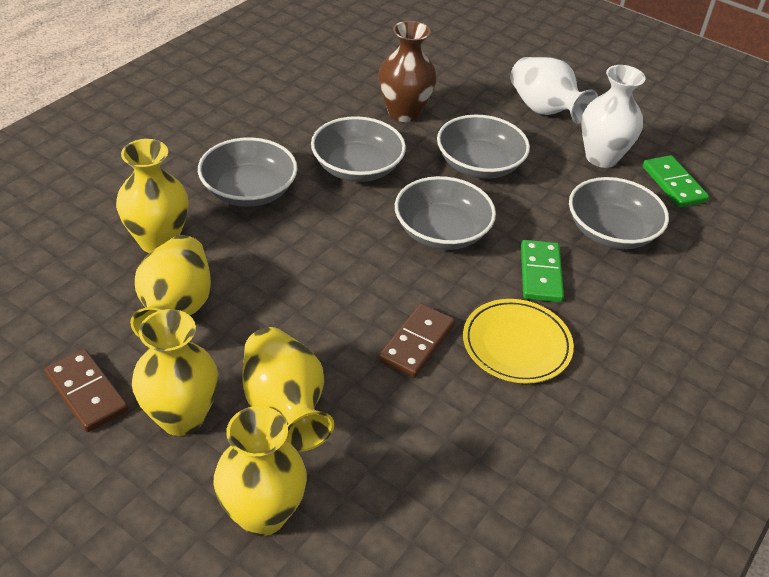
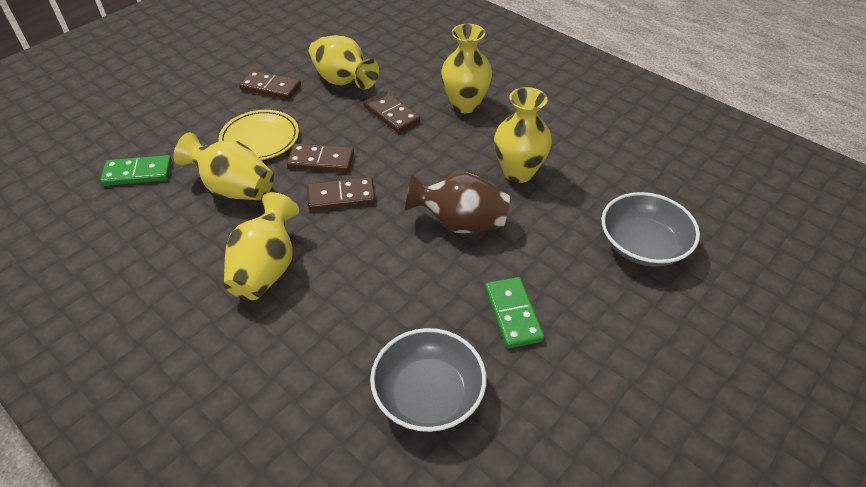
brown domino: [44,349,129,432] [379,303,455,378] = 2 -> [239,70,301,100] [287,143,354,172] [307,177,375,211] [363,91,420,133] = 4
grey bowl: [198,137,298,207] [311,116,406,182] [395,176,496,250] [437,115,530,179] [569,177,669,249] = 5 -> [370,328,486,432] [602,192,700,267] = 2
white vase: [510,57,598,124] [582,65,646,168] = 2 -> none = 0

